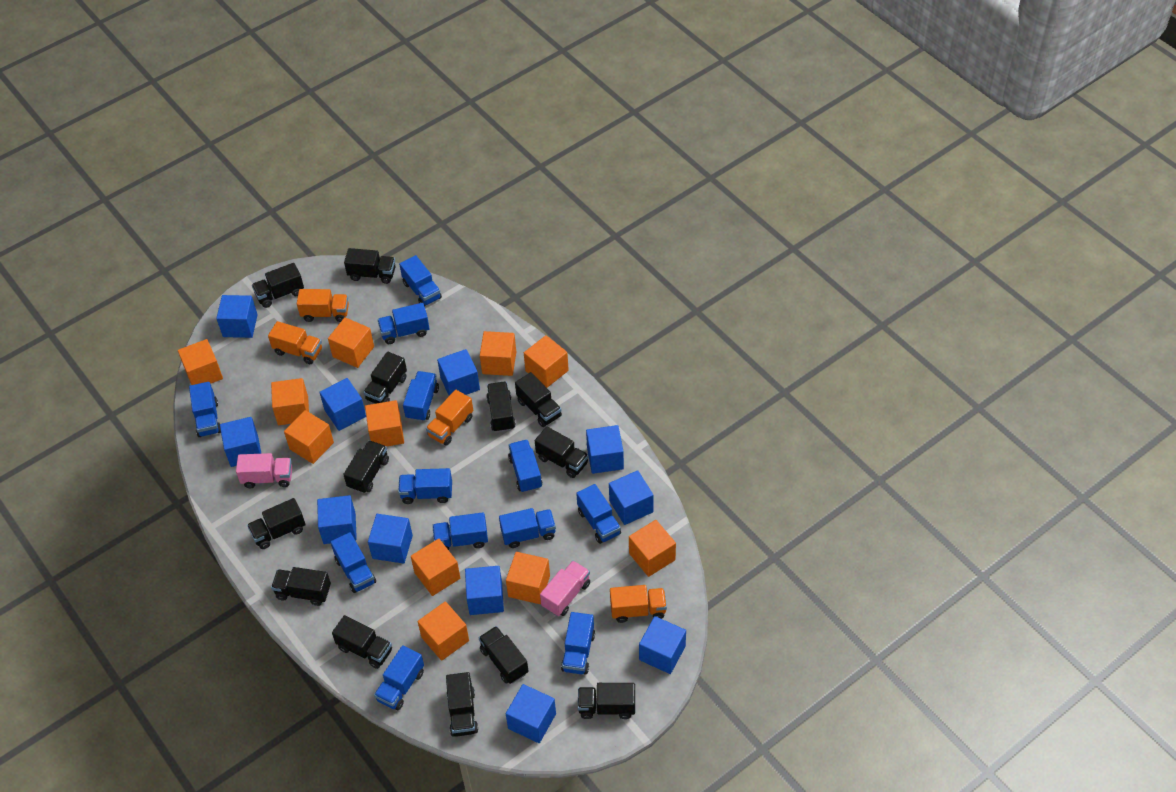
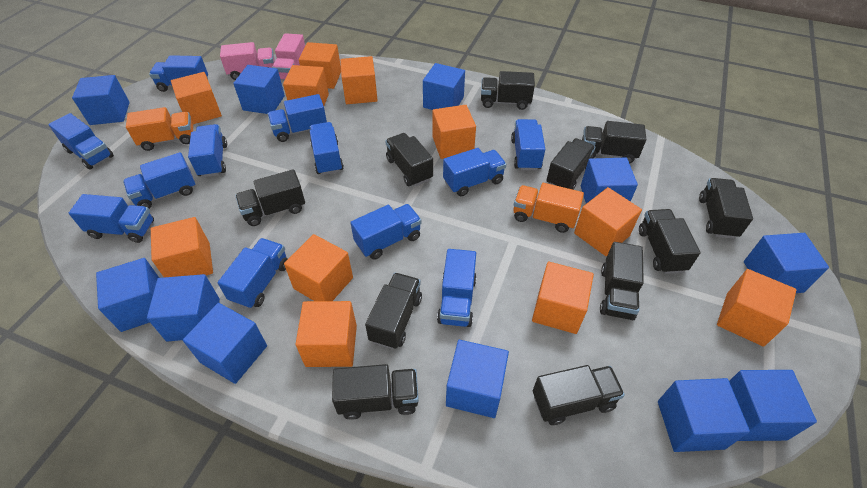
black truck: [247,498,306,549] [252,263,304,308] [271,567,331,606] [332,615,392,669] [343,440,389,493] [344,248,396,284] [363,352,407,404] [446,672,478,737] [479,626,529,684] [486,382,516,432] [515,372,562,427] [535,426,589,478] [578,683,635,719] = 13 -> [235,169,305,226] [332,364,419,420] [365,273,422,349] [385,133,433,186] [481,71,535,110] [533,365,625,425] [547,138,595,190] [582,121,646,164] [600,242,644,320] [639,209,701,274] [699,178,753,239] = 11
orange truck: [268,321,322,364] [297,289,349,322] [426,389,473,446] [610,585,667,623] = 4 -> [126,107,193,151] [513,183,584,233] = 2

